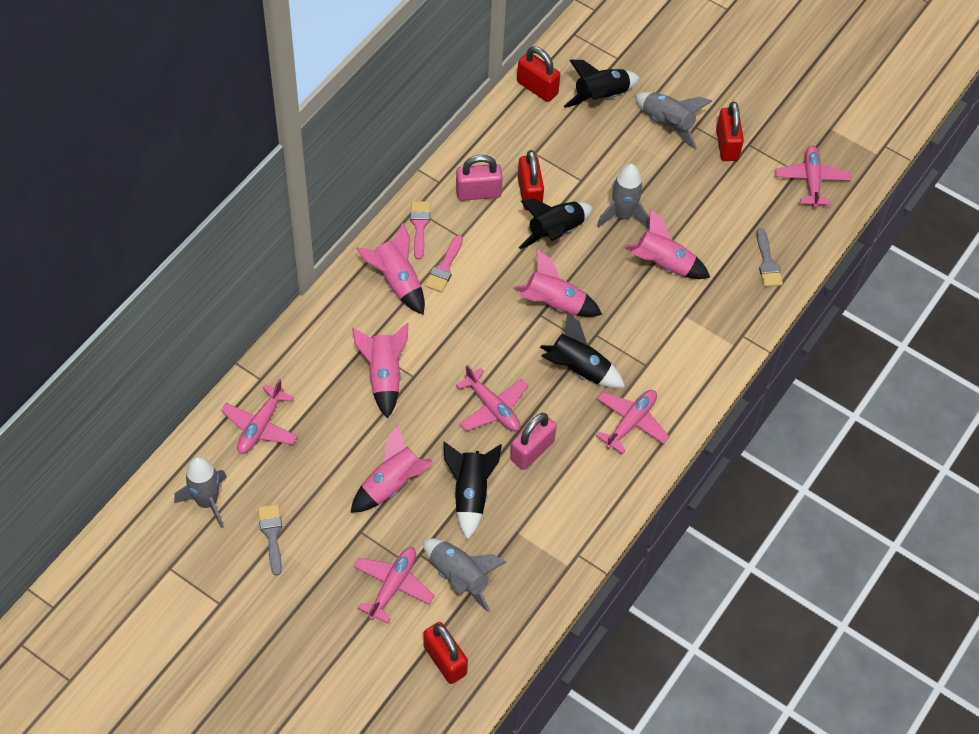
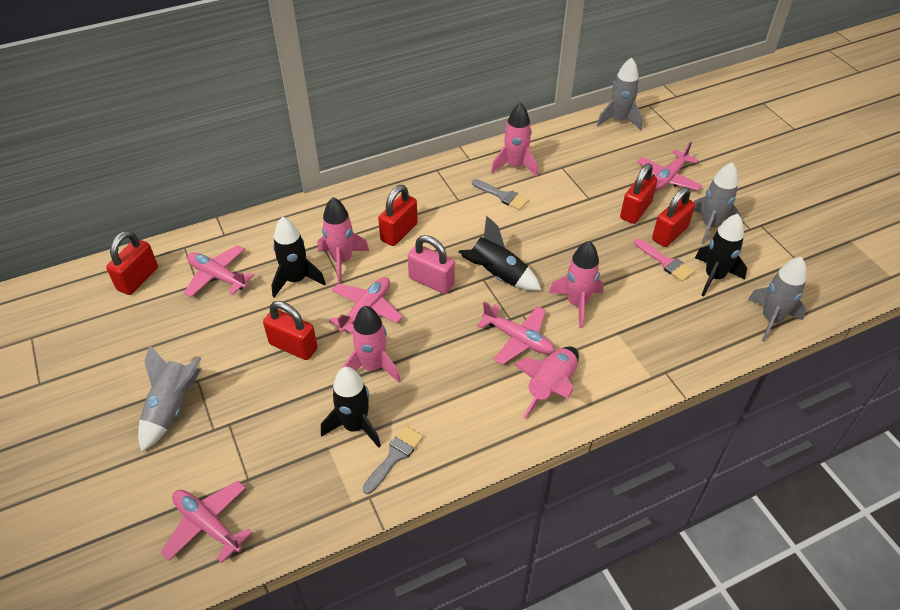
pink brush: [410,201,430,260] [425,235,463,292] = 2 -> [634,239,694,282] = 1
pink padlock: [456,155,503,201] [510,413,557,470] = 2 -> [408,235,455,294] = 1
red padlock: [423,622,468,684] [517,46,560,102] [518,150,544,210] [716,102,744,161] = 4 -> [106,231,158,295] [263,301,318,360] [378,185,418,246] [620,163,657,224] [652,187,695,247] = 5

